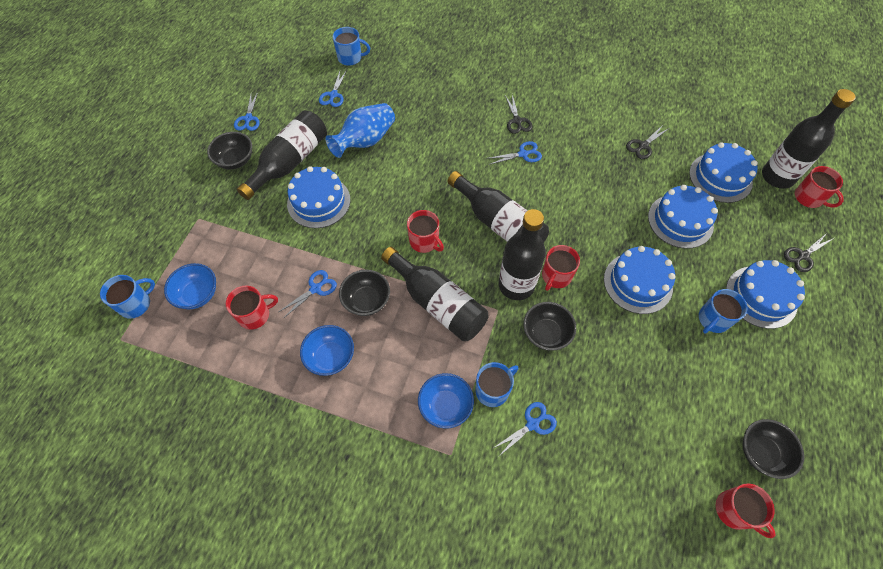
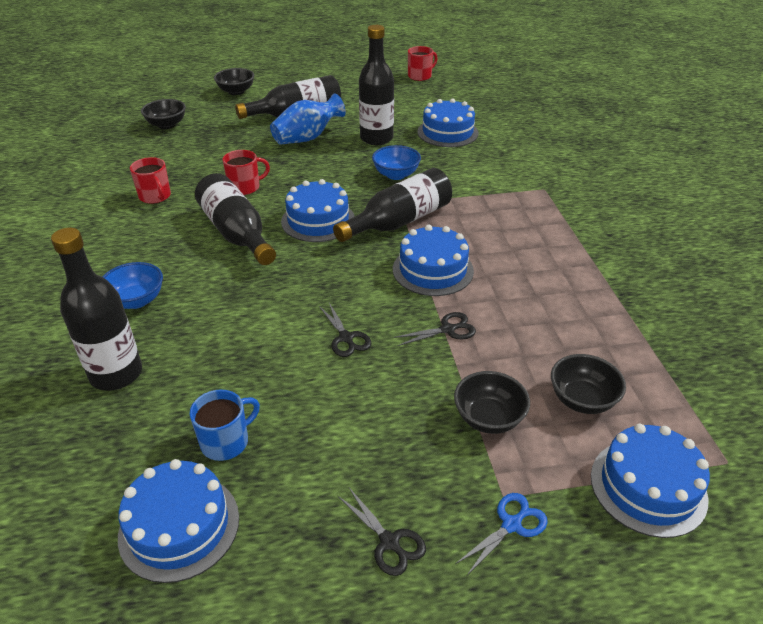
blue bowl: [164,263,216,309] [300,325,354,376] [418,373,474,429] = 3 -> [102,262,163,309] [372,145,421,180] = 2
blue mug: [100,275,155,319] [333,27,370,66] [475,362,518,407] [699,289,747,333] = 4 -> [190,389,260,461] = 1
blue scissors: [234,92,260,131] [279,270,337,319] [319,70,347,107] [489,141,542,165] [494,402,557,456] = 5 -> [455,493,548,575] = 1
red mug: [226,286,278,330] [407,210,444,253] [542,245,580,291] [716,483,776,538] [795,166,843,208] = 5 -> [130,157,171,204] [222,150,270,195] [408,46,437,81] = 3

